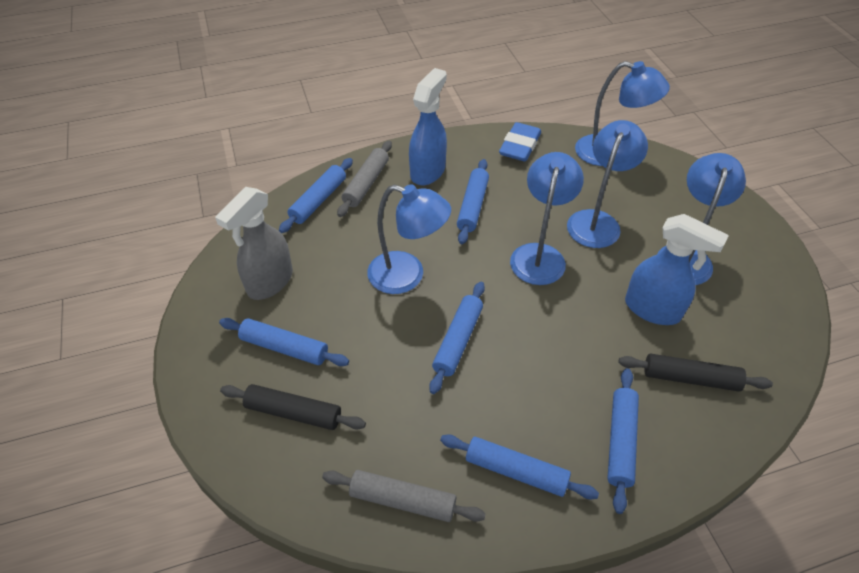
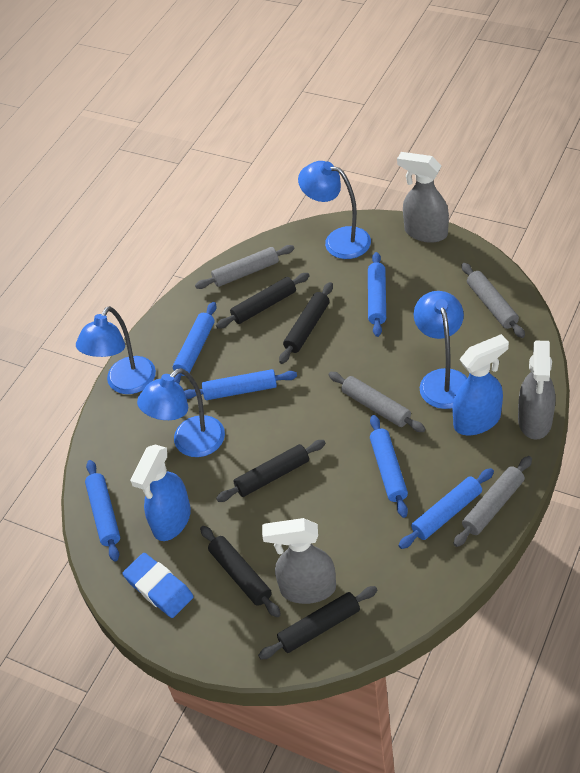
black rolling pin: [220,384,366,430] [619,354,773,391] = 2 -> [200,526,281,617] [216,273,310,329] [216,440,326,502] [258,586,377,660] [279,282,333,364] = 5
blue lamp: [367,184,451,294] [510,152,584,285] [567,120,648,248] [575,61,670,166] [658,153,746,285] = 5 -> [76,306,156,394] [137,368,225,457] [298,161,371,259] [414,291,467,409] = 4
grey rolling pin: [322,470,486,522] [337,140,392,217] = 2 -> [195,245,294,289] [328,372,425,432] [453,456,532,547] [461,263,525,338] = 4
grey spray bottle: [215,187,293,300] = 1 -> [262,518,336,604] [397,152,449,243] [518,341,555,440] = 3

